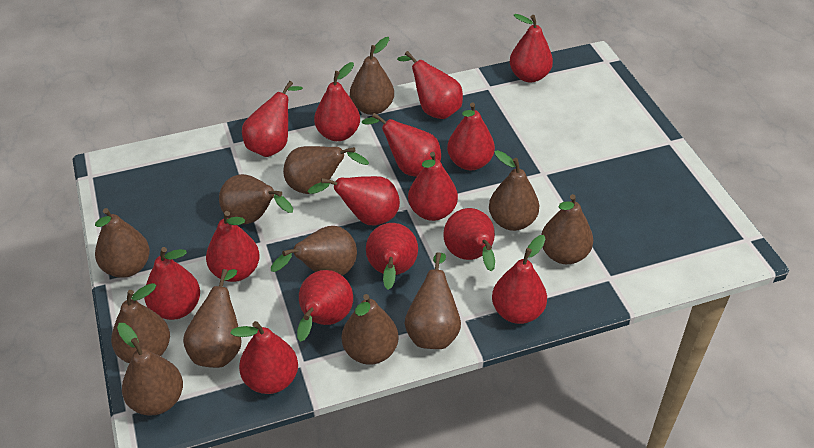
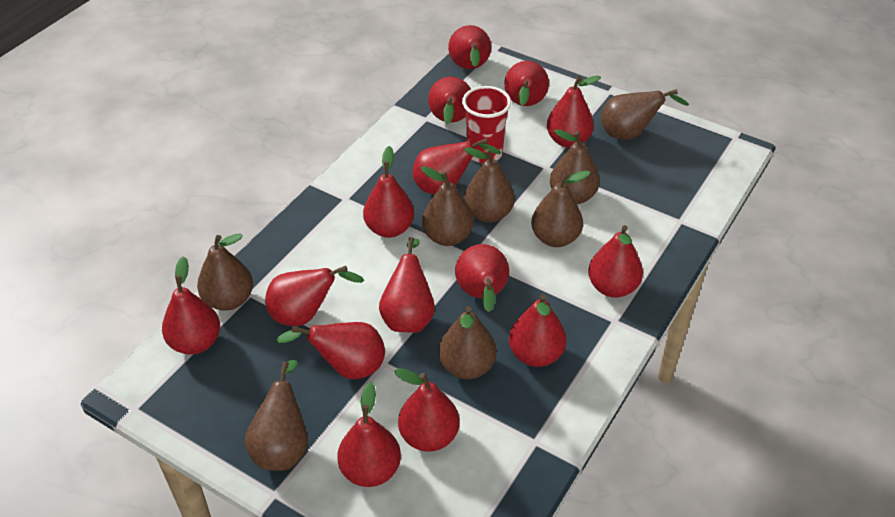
brown pear: [95,208,150,278] [111,283,170,363] [117,323,183,415] [183,269,242,368] [219,174,293,224] [271,226,357,276] [283,146,369,194] [342,294,399,365] [350,37,394,115] [405,252,461,349] [489,150,539,231] [541,194,593,264] = 12 -> [197,233,253,311] [245,360,308,471] [421,166,473,246] [439,306,496,379] [464,147,515,222] [531,170,591,247] [550,129,600,204] [601,89,689,140] = 8
red cup: none = 0 -> [462,86,511,163] = 1

